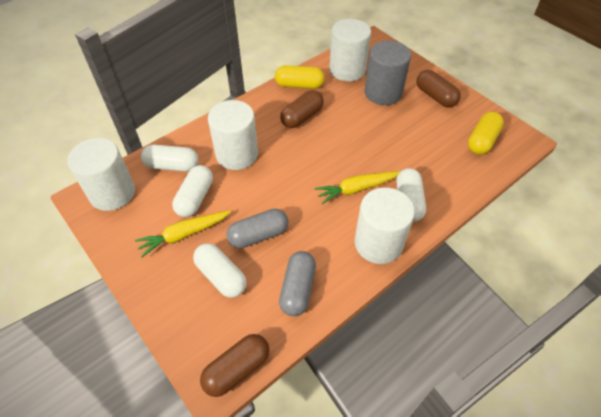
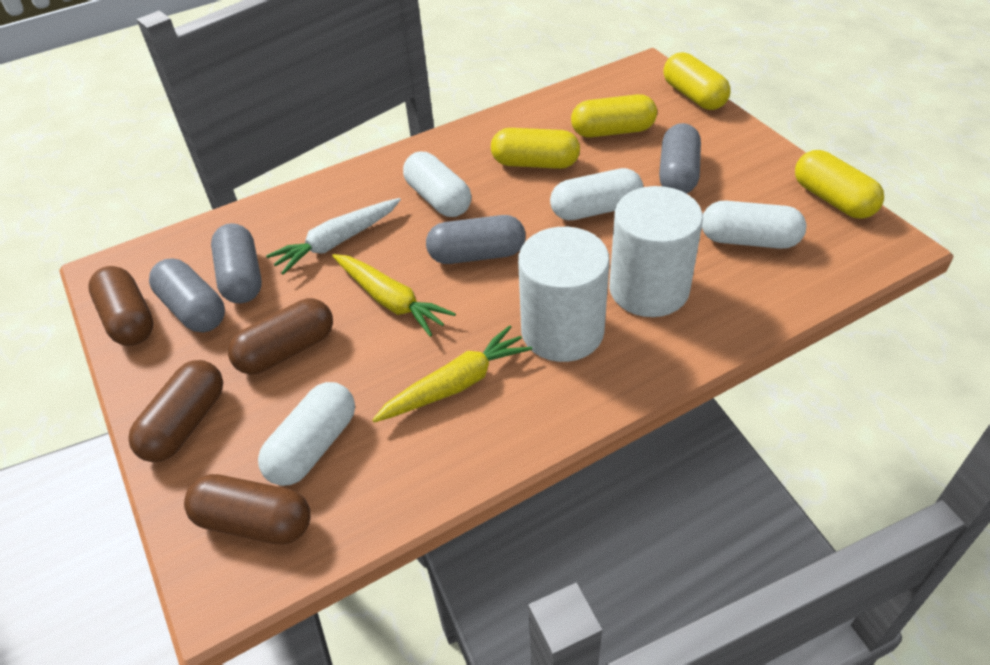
brown capsule: [200,334,269,397] [280,90,324,128] [417,70,461,107] = 3 -> [88,266,154,346] [128,360,223,462] [184,474,310,545] [228,298,333,374] = 4
grey capsule: [226,209,288,248] [279,251,316,316] = 2 -> [149,258,225,332] [211,223,262,303] [426,215,526,264] [659,123,701,194] = 4
grey cylinder: [364,40,411,105] = 1 -> none = 0
white carrot: none = 0 -> [266,198,401,275] = 1
white cylinder: [67,138,135,211] [208,100,258,170] [329,19,371,81] [355,188,415,264] = 4 -> [518,227,610,362] [609,186,703,317] = 2
yellow capsule: [275,65,325,89] [468,112,504,155] = 2 -> [491,128,580,169] [571,94,657,138] [663,52,731,110] [795,150,884,219] = 4

